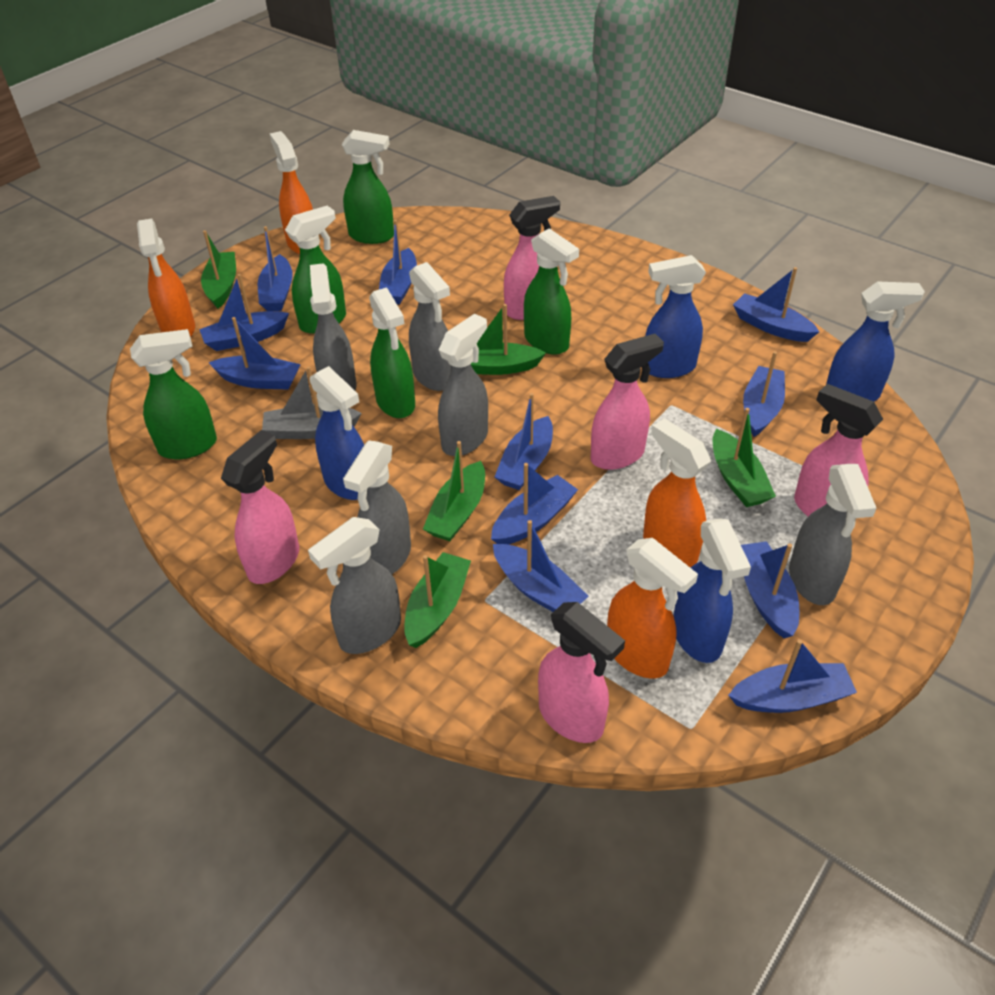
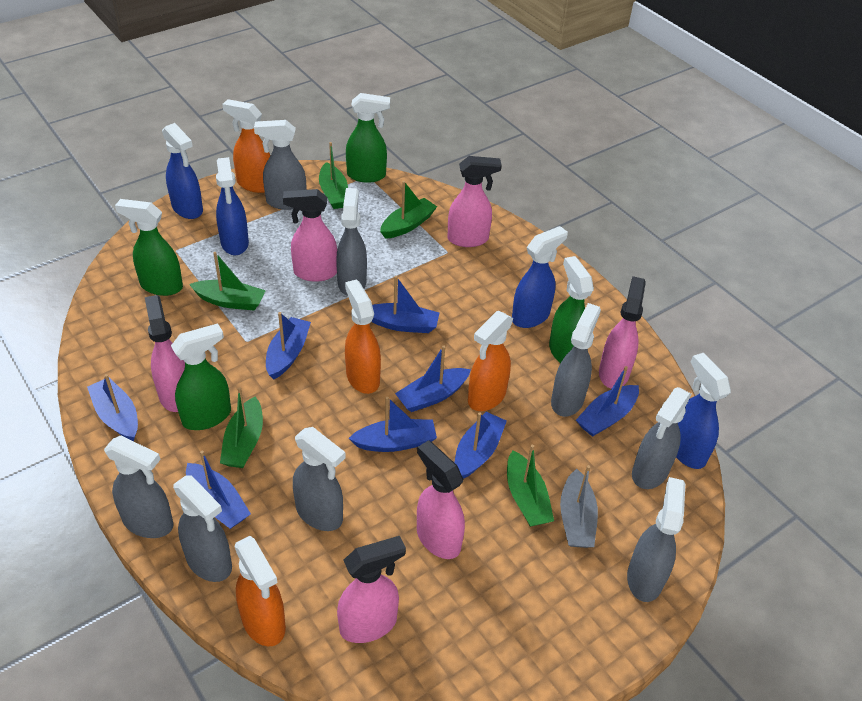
blue boat: [199,274,289,351] [208,317,301,390] [258,226,293,311] [379,220,417,305] [491,463,578,545] [493,520,589,612] [495,393,553,490] [728,639,857,713] [733,267,819,342] [741,541,799,638] [743,351,785,437] = 11 -> [87,374,138,441] [186,451,251,529] [266,312,311,379] [349,397,437,452] [371,276,439,333] [395,345,471,412] [455,412,507,479] [576,366,639,437] = 8
green spray bottle: [130,329,217,459] [285,206,346,334] [342,130,394,244] [369,288,415,418] [524,228,579,355] = 5 -> [115,199,183,296] [171,323,231,430] [346,93,390,183] [549,256,594,363] = 4
grey spray bottle: [308,517,401,654] [310,263,356,391] [343,441,411,574] [409,262,451,391] [438,314,488,456] [789,464,877,605] = 6 -> [104,435,174,538] [173,476,232,582] [254,120,307,210] [293,427,346,531] [336,188,367,296] [551,303,601,417] [627,477,685,602] [632,387,691,489] = 8
pink spray bottle: [221,430,299,584] [504,196,560,320] [538,602,625,743] [591,334,664,470] [794,384,883,516] = 5 -> [145,295,185,412] [283,189,337,282] [337,536,406,643] [417,440,465,559] [447,156,502,247] [599,276,646,389] = 6

